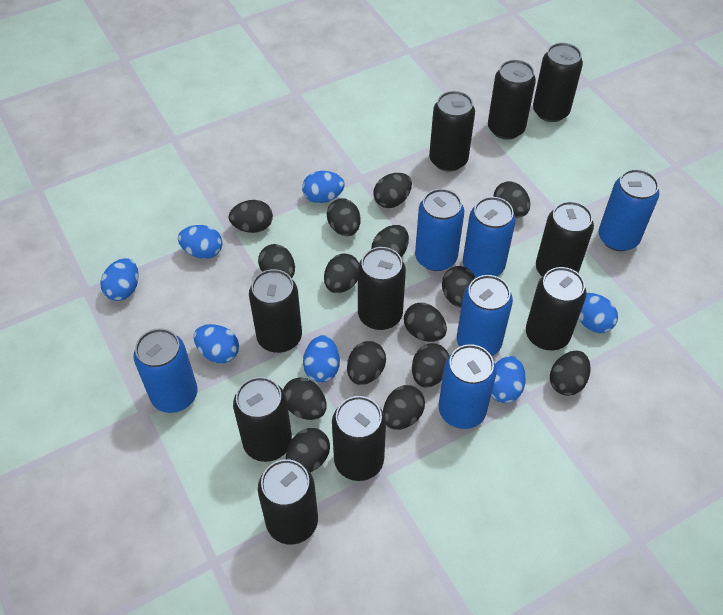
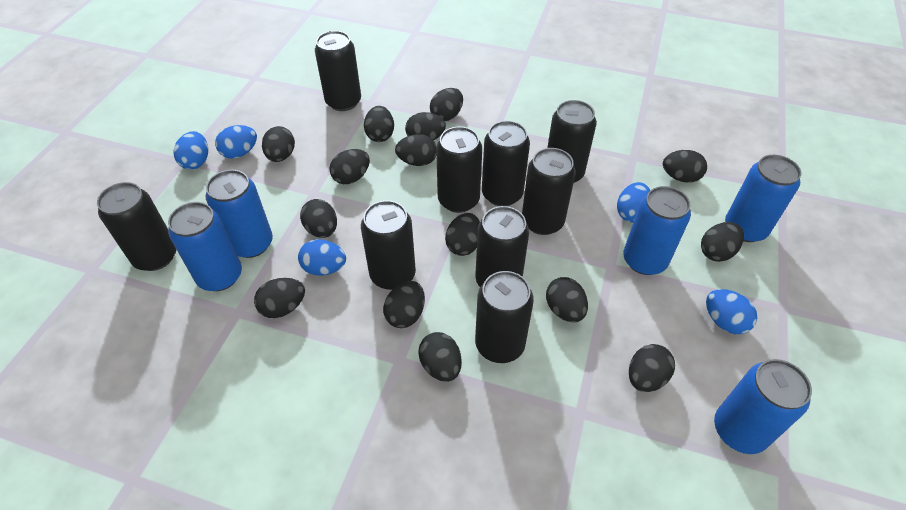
black can: [233,377,292,462] [249,269,302,353] [258,459,318,545] [332,396,386,481] [358,247,406,330] [429,91,475,172] [488,60,536,140] [526,267,587,350] [533,43,583,122] [536,201,594,276] = 10 -> [97,182,176,271] [315,31,361,111] [361,200,416,290] [436,127,482,213] [475,206,529,287] [475,271,534,363] [482,121,530,206] [522,148,576,235] [547,100,597,183] = 9
blue can: [134,328,197,413] [415,189,464,271] [439,344,497,429] [457,275,513,356] [463,197,516,277] [598,169,659,251] = 6 -> [168,202,242,291] [206,170,273,258] [623,186,691,275] [714,359,812,454] [725,155,801,242] = 5
blue egg: [100,258,139,301] [178,225,222,259] [194,324,239,363] [302,171,345,203] [303,335,340,383] [491,356,526,403] [578,293,618,333] = 7 -> [174,131,208,170] [215,125,257,159] [298,239,346,276] [617,182,650,223] [706,289,757,334] = 5

